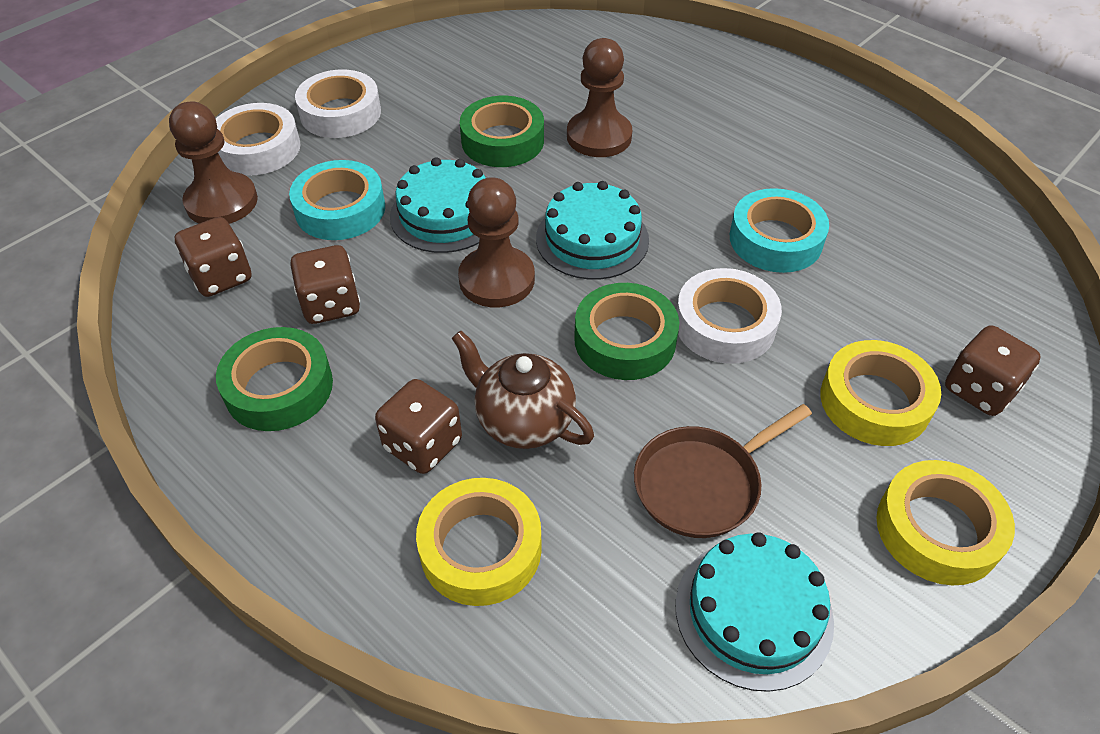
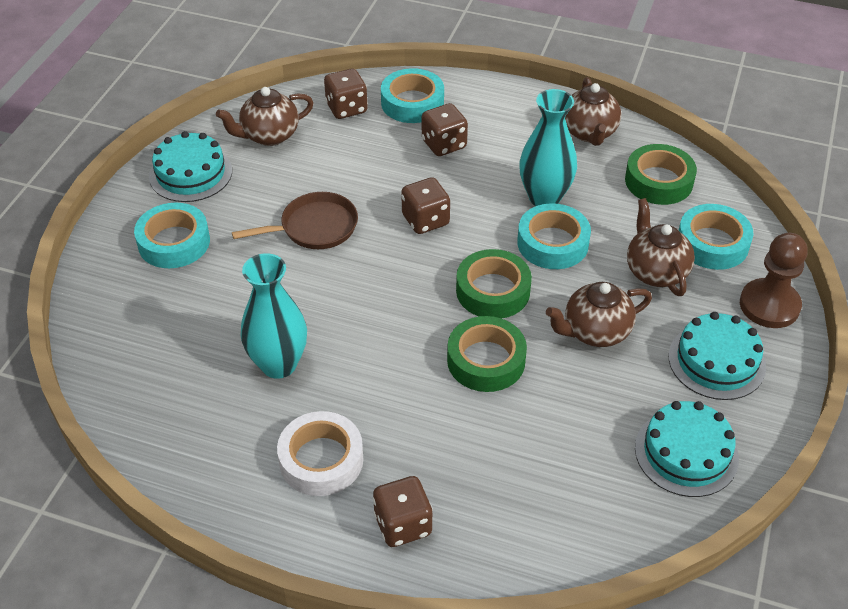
brown pawn: [169,101,258,224] [458,177,535,307] [567,38,632,157] = 3 -> [740,233,808,328] = 1
brown teapot: [452,331,594,449] = 1 -> [216,87,314,146] [546,282,652,347] [565,77,621,146] [627,198,695,296] = 4
turquoise tape: [289,160,385,240] [730,188,829,273] = 2 -> [134,203,210,268] [381,68,444,123] [517,203,591,269] [679,204,753,270] = 4
turquoise vase: none = 0 -> [241,253,307,379] [519,89,577,206] = 2
white tape: [216,103,301,176] [295,70,381,138] [676,268,782,364] = 3 -> [277,411,363,496] = 1
yellow tape: [416,478,542,606] [821,340,941,446] [876,460,1015,585] = 3 -> none = 0

